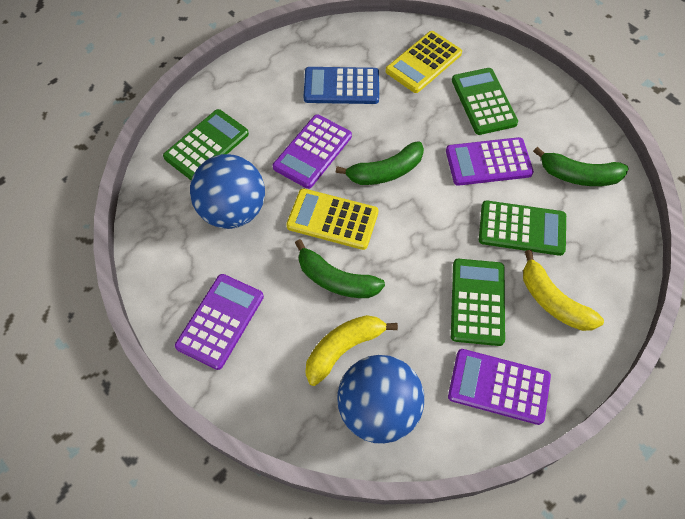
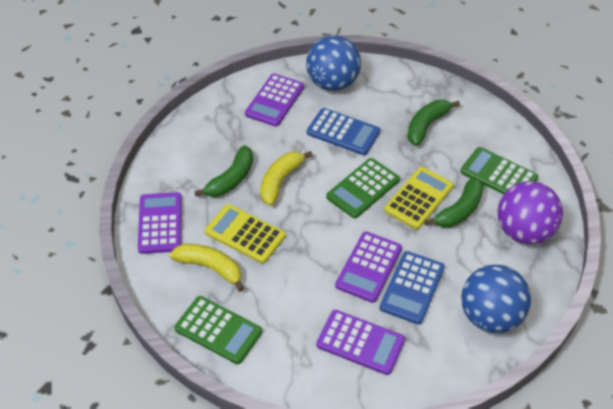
blue calculator: [304,67,379,104] = 1 -> [307,108,380,155] [380,251,445,325] = 2
green calculator: [163,109,249,180] [451,259,505,346] [452,68,518,135] [479,200,566,256] = 4 -> [174,296,262,364] [326,158,400,218] [460,147,539,194] = 3
purple ball: none = 0 -> [498,181,563,244] = 1

